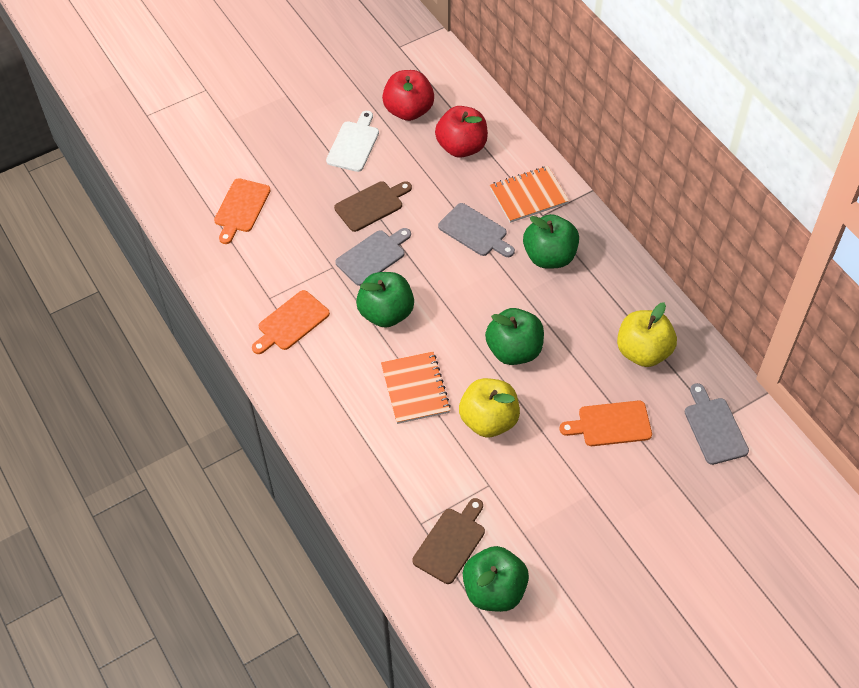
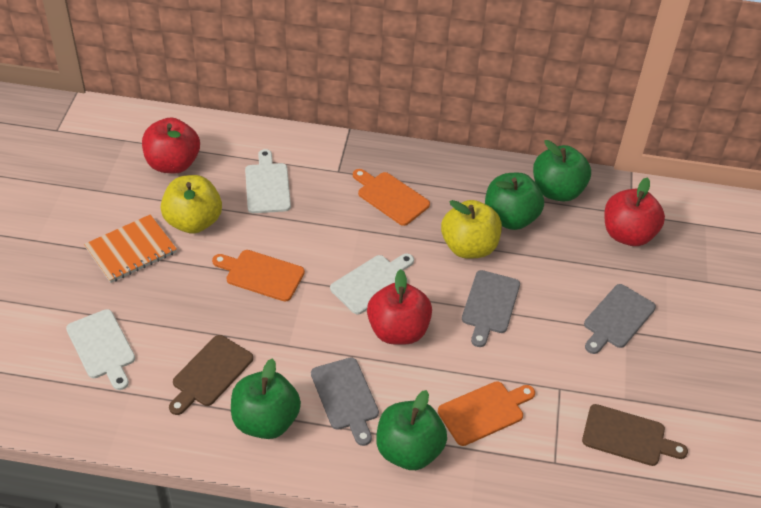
orange notebook: [381,352,451,424] [490,166,569,223] = 2 -> [84,214,177,283] = 1
red apple: [382,70,434,121] [435,106,488,158] = 2 -> [142,118,200,174] [367,269,432,345] [604,177,665,246] = 3
white cutting board: [326,111,379,172] = 1 -> [66,309,135,390] [245,149,291,213] [330,254,414,315] = 3

